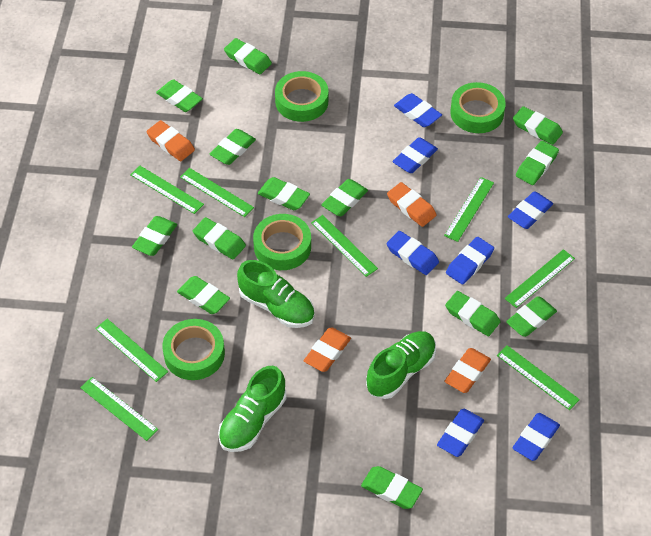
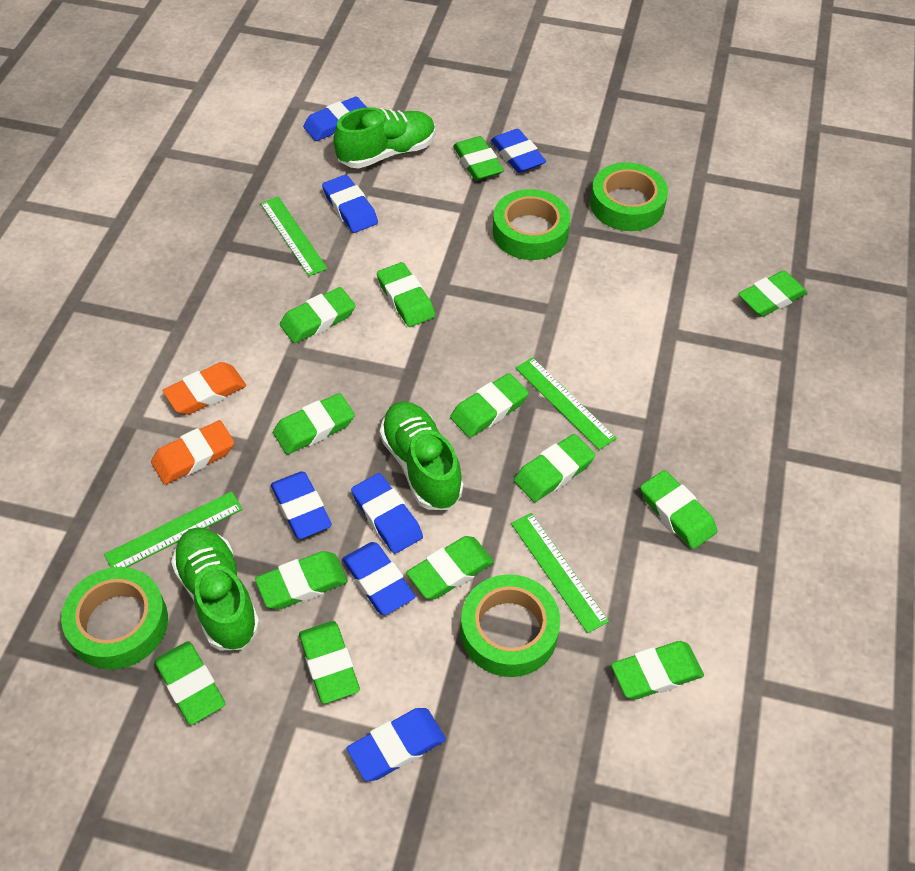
green ruler: [80,377,158,441] [95,319,168,382] [130,166,204,214] [180,168,254,217] [311,215,378,277] [444,177,494,242] [497,345,580,410] [505,249,575,308] = 8 -> [104,491,243,568] [260,196,328,276] [511,513,609,633] [516,357,616,450] = 4
orange eraser: [146,120,195,161] [304,328,351,372] [387,182,437,227] [444,348,491,393] = 4 -> [151,420,234,485] [163,362,246,415] = 2

